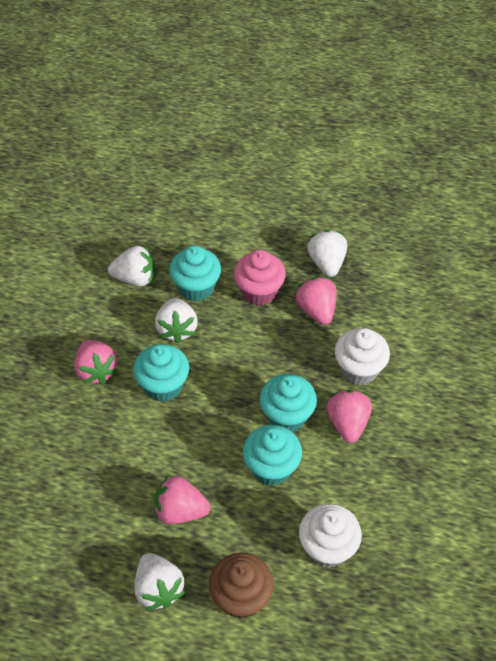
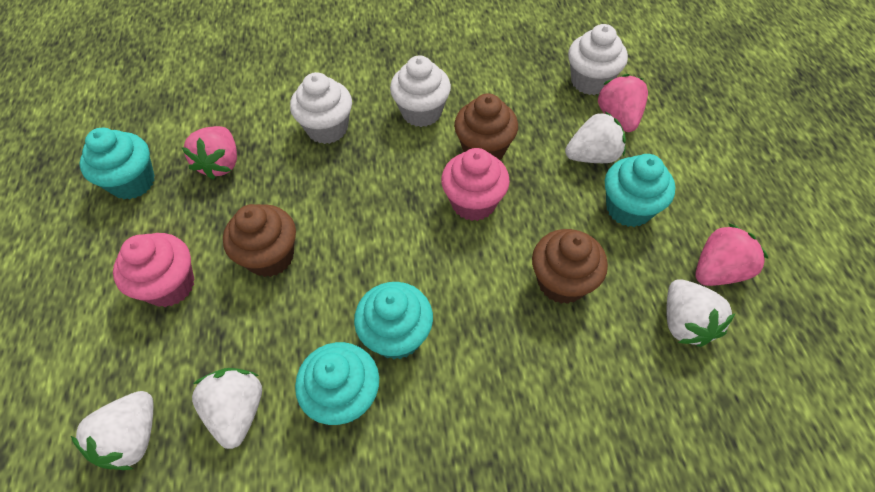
brown cupcake: [209,553,274,618] = 1 -> [223,204,296,277] [454,93,518,160] [532,229,608,304] = 3
pink cupcake: [234,250,286,306] = 1 -> [113,233,194,307] [441,148,510,221] = 2
pink strawberry: [74,340,119,385] [154,474,211,524] [296,277,337,325] [326,390,372,443] = 4 -> [182,126,237,180] [597,74,648,132] [695,223,768,286] = 3
white cupcake: [299,504,362,568] [335,328,390,385] = 2 -> [290,72,352,144] [390,56,451,127] [568,24,628,95] = 3

